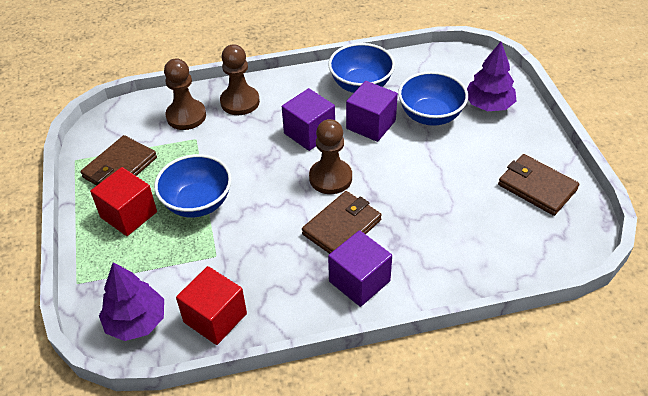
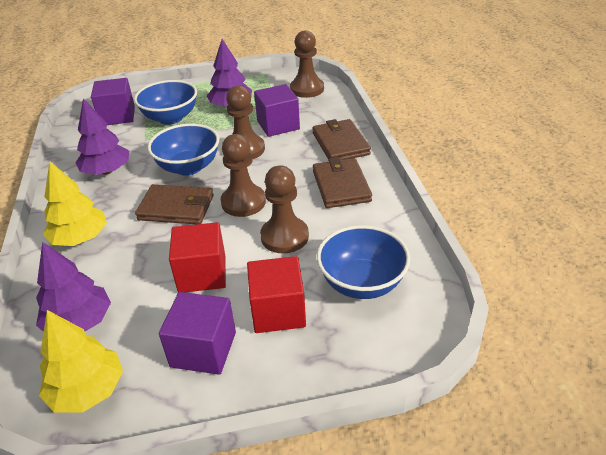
brown pawn: [164,59,206,130] [220,44,260,115] [309,119,352,194] = 3 -> [221,134,266,217] [226,85,265,159] [260,166,309,254] [290,30,324,98] = 4
purple tree: [99,262,164,341] [467,41,517,111] = 2 -> [36,242,111,332] [76,98,129,175] [207,39,252,107] = 3
yellow tree: none = 0 -> [39,310,123,413] [43,161,107,246] = 2

